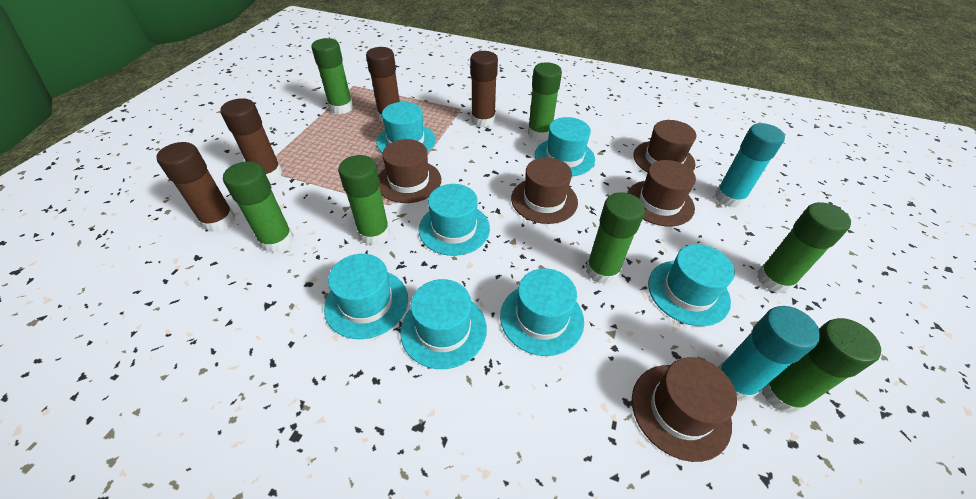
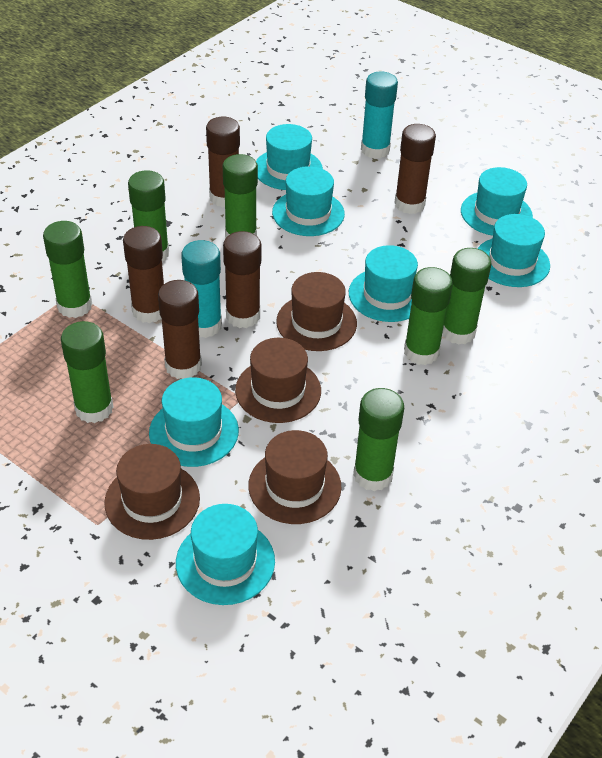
brown glue stick: [156,142,235,232] [220,98,282,182] [366,47,400,123] [470,51,498,127] = 4 -> [123,226,164,323] [158,280,202,379] [206,117,240,207] [223,231,261,328] [394,124,436,214] = 5
brown hat: [379,139,441,203] [511,157,578,224] [627,160,696,226] [632,357,737,462] [633,120,696,173] = 5 -> [104,444,200,540] [235,338,321,423] [248,430,341,524] [276,272,357,351] = 4

